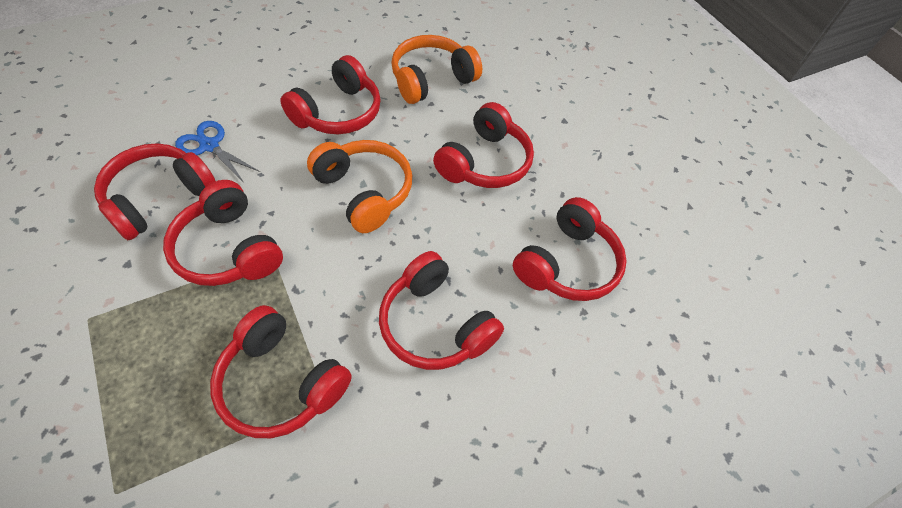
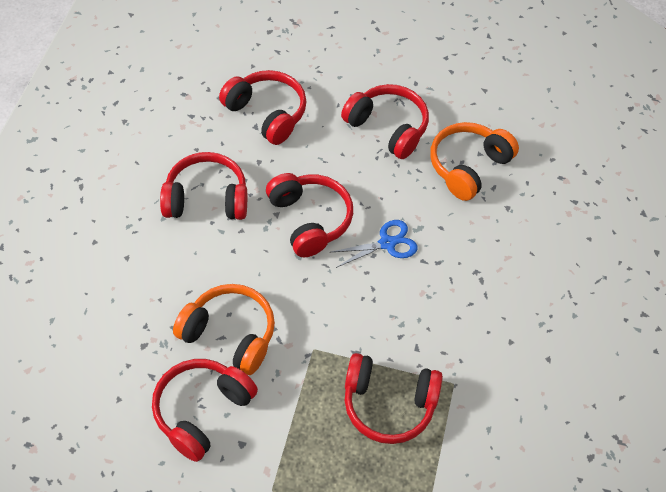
red headphones: [94,143,215,240] [163,180,283,286] [210,305,352,438] [280,55,381,134] [379,251,504,370] [433,102,534,188] [513,197,627,301] = 7 -> [152,359,258,462] [160,152,247,220] [219,70,307,145] [266,173,353,257] [341,84,429,159] [345,353,443,444] = 6

